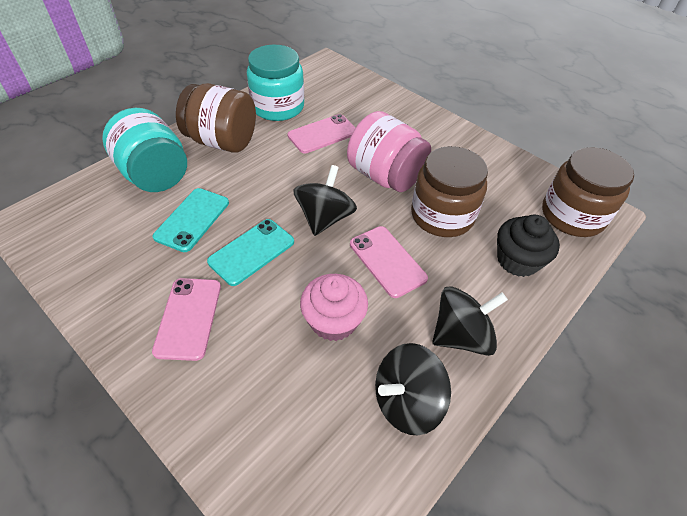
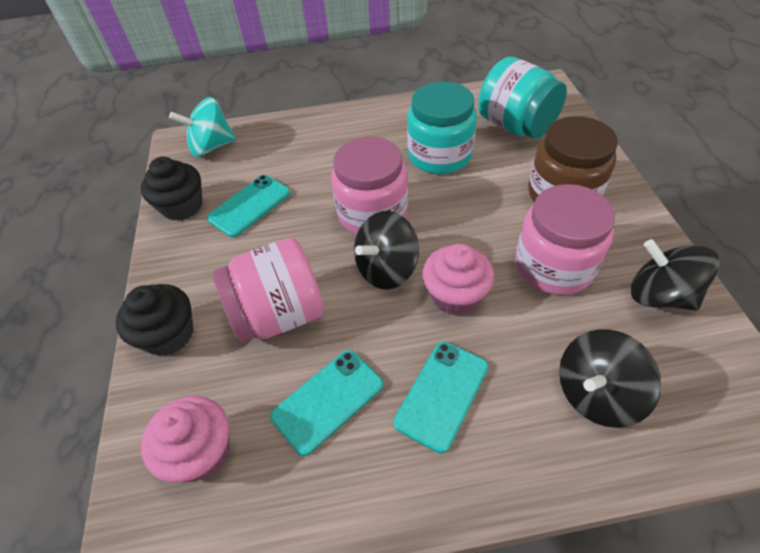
black cupcake: [497,215,560,277] = 1 -> [116,284,193,356] [141,157,202,221] = 2
brown jar: [176,83,256,153] [411,146,488,237] [542,147,634,237] = 3 -> [528,116,618,202] = 1
pink cupcake: [300,274,368,341] = 1 -> [141,396,230,483] [422,244,494,316] = 2
pink jar: [347,111,431,192] = 1 -> [213,238,324,342] [331,137,408,234] [515,184,615,295] = 3
pink phone: [152,278,221,361] [288,114,356,154] [350,226,428,298] = 3 -> none = 0
turquoise phone: [153,188,229,252] [207,219,294,286] = 2 -> [207,175,290,238] [270,350,383,456] [394,341,489,454] = 3
turquoise spinning top: none = 0 -> [169,97,236,157] = 1

